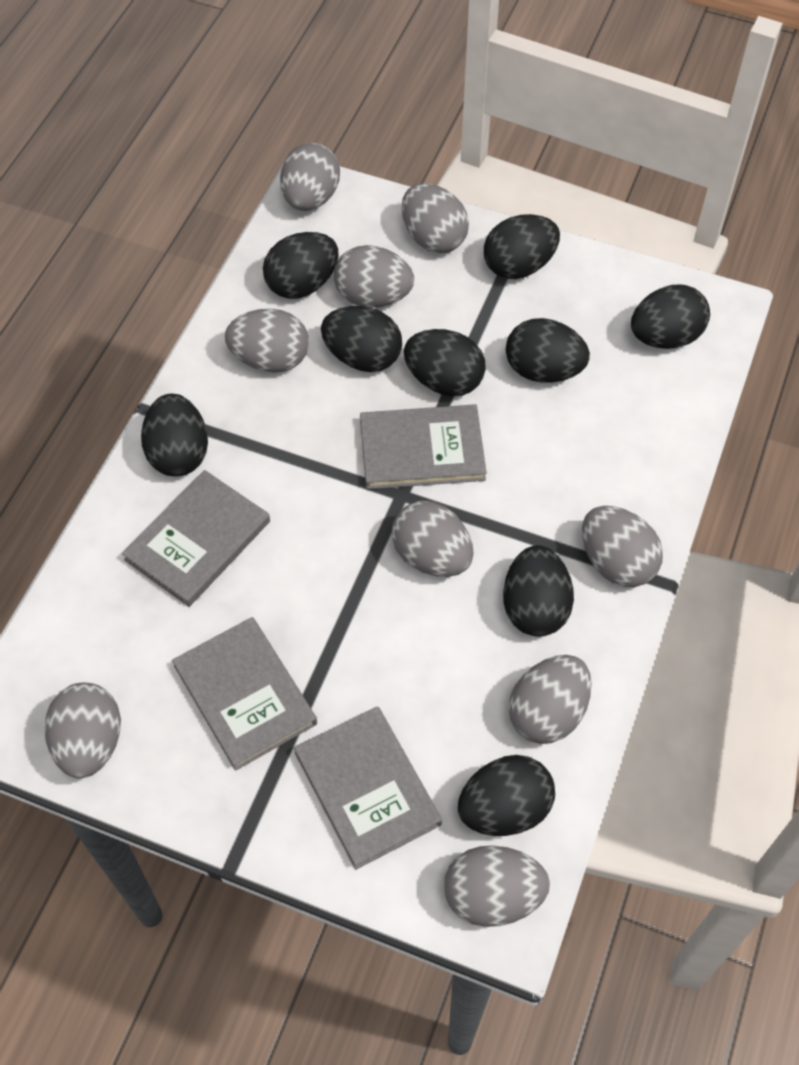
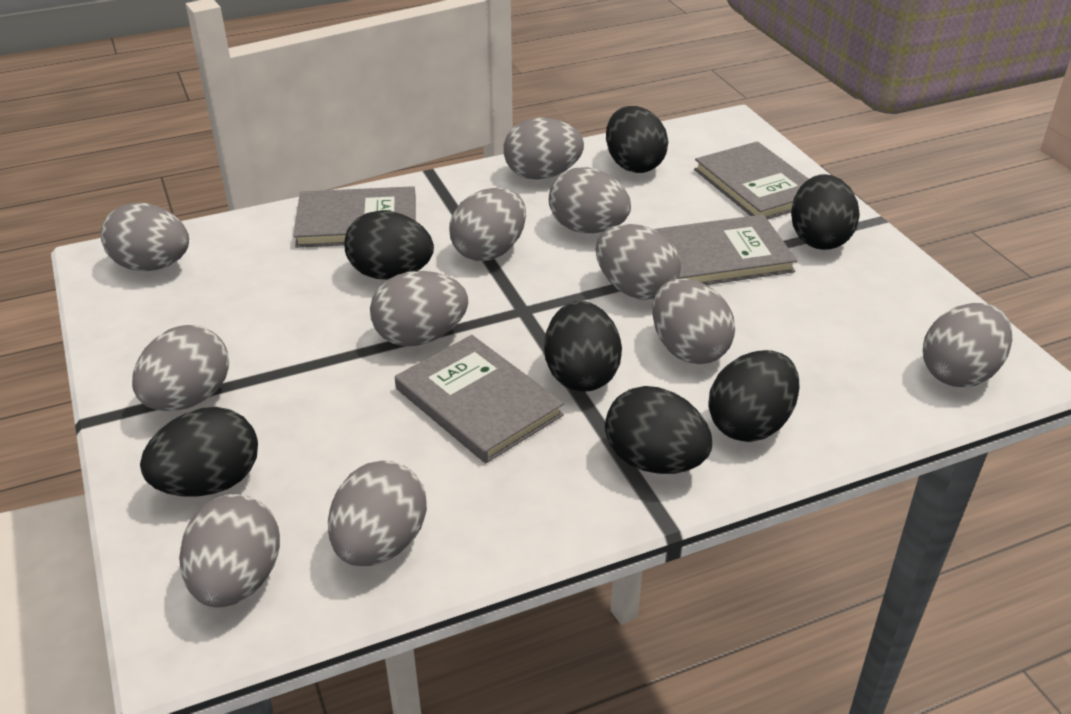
black egg: [141,394,208,476] [263,232,338,299] [321,306,402,372] [404,329,486,397] [458,755,555,836] [484,214,560,279] [503,545,574,637] [506,318,590,383] [631,285,710,349] = 9 -> [140,407,258,497] [344,210,434,280] [544,301,622,392] [605,386,712,474] [606,106,668,173] [708,350,799,442] [791,174,860,250] = 7
grey egg: [44,683,121,778] [225,309,309,373] [280,143,340,211] [334,245,414,308] [392,501,474,577] [401,183,469,253] [444,845,550,927] [509,655,592,744] [582,506,663,587] = 9 -> [101,203,189,271] [132,325,229,411] [179,494,280,608] [328,460,427,566] [370,271,468,346] [449,188,526,261] [503,118,584,180] [549,167,631,233] [596,224,681,300] [652,278,735,364] [923,303,1012,387] = 11

